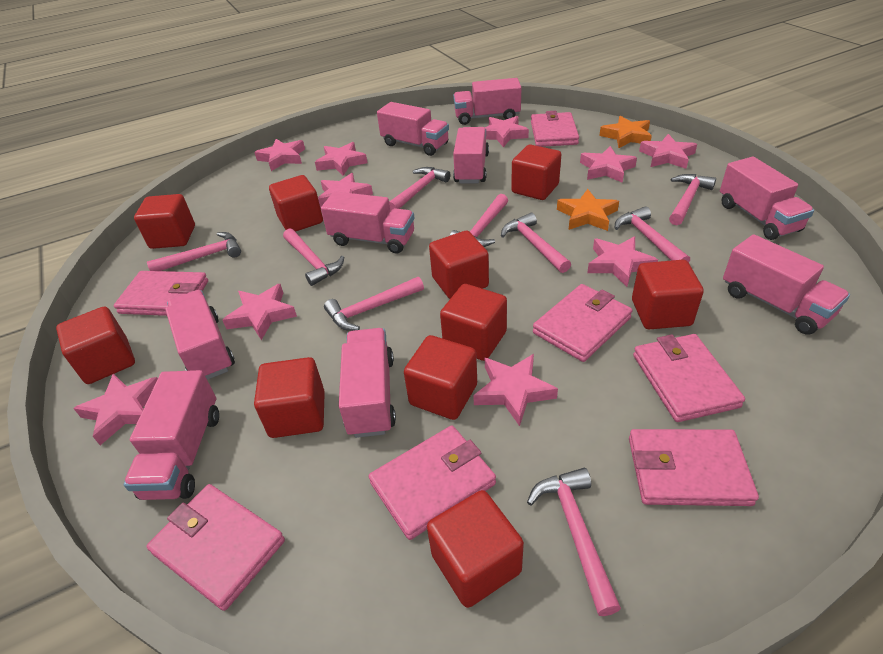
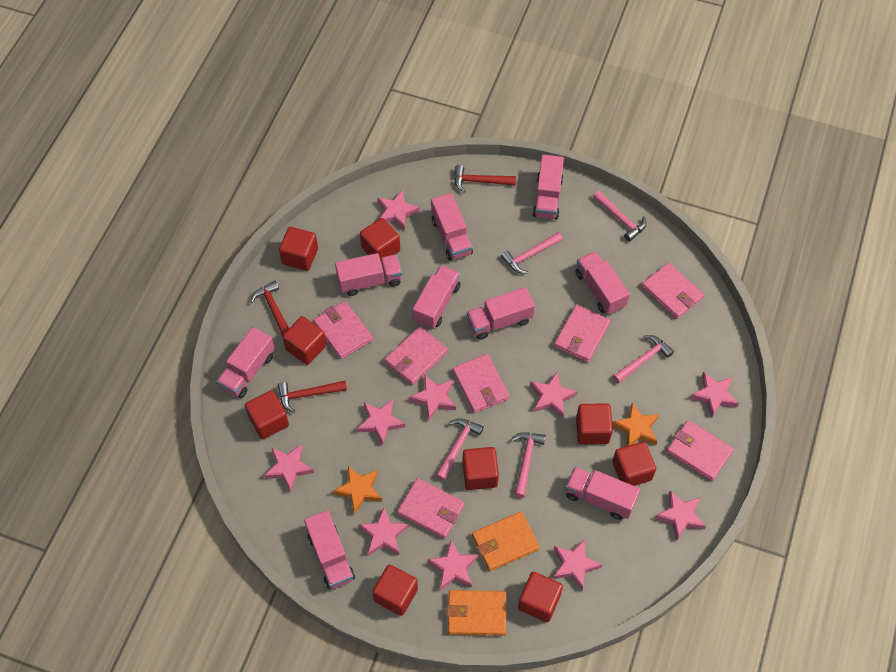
orange wallet: none = 0 -> [447,590,506,636] [472,512,540,571] = 2
pink hammer: [147,232,241,271] [283,228,344,286] [324,277,424,331] [389,167,451,211] [450,194,508,247] [501,213,571,273] [527,468,621,616] [615,206,690,262] [669,174,716,225] = 9 -> [436,418,484,481] [501,232,563,274] [511,432,546,498] [593,191,646,242] [613,335,674,384] = 5
red cube: [56,306,135,384] [134,194,195,249] [254,357,325,438] [269,175,323,232] [404,335,477,420] [427,490,524,608] [429,231,489,299] [440,284,507,361] [511,145,561,200] [632,260,704,329] = 10 -> [245,390,289,439] [279,227,318,271] [283,316,327,365] [360,218,400,261] [372,564,418,616] [463,447,499,490] [518,572,563,622] [576,403,613,444] [612,442,656,486] = 9
red hammer: none = 0 -> [250,281,289,336] [278,381,347,413] [455,165,516,192] = 3

